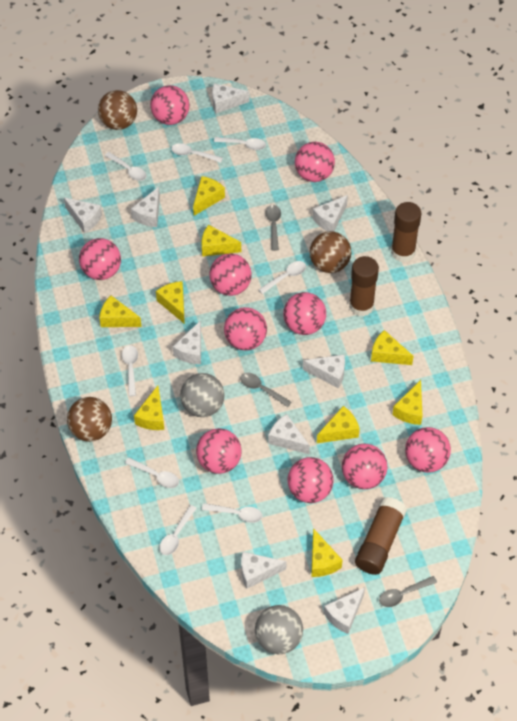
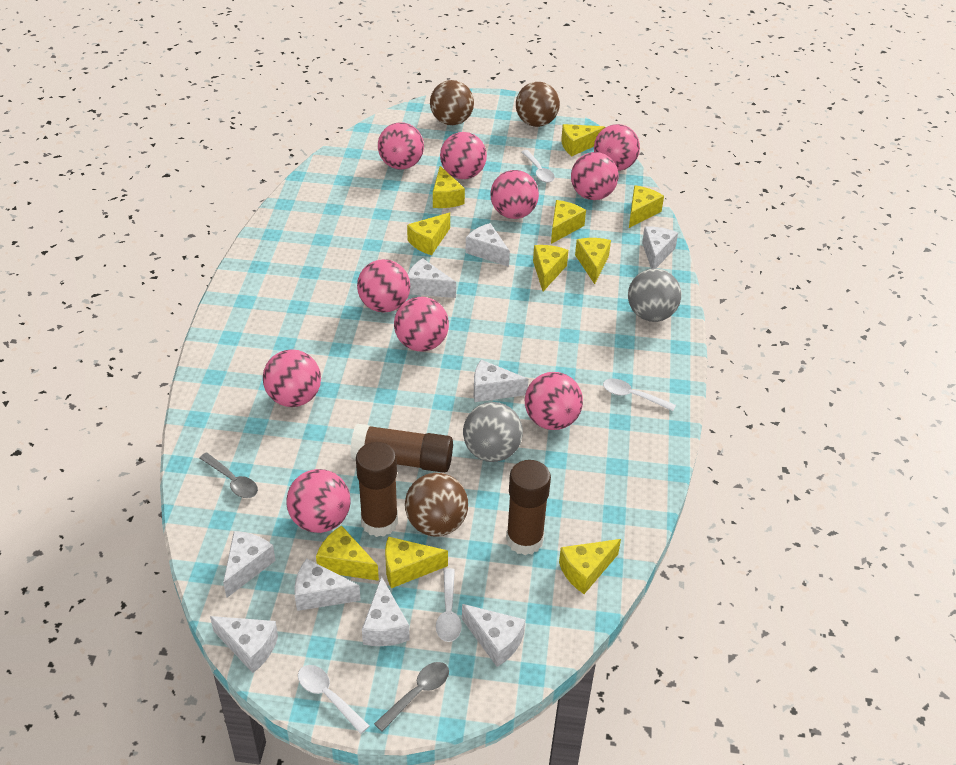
grey spoon: [240,373,291,407] [266,205,281,251] [379,576,437,607] = 3 -> [199,452,258,498] [374,662,449,732] = 2
white spoon: [105,152,147,181] [122,345,138,396] [125,457,179,488] [159,505,197,555] [171,143,223,163] [202,503,262,523] [214,137,266,150] [258,261,306,294] = 8 -> [298,665,369,734] [436,568,462,642] [522,150,555,183] [603,378,676,411] = 4
yellow cheese: [99,296,142,327] [134,386,164,430] [156,281,185,324] [193,176,225,216] [201,225,241,257] [311,528,342,577] [317,406,360,443] [371,330,414,365] [392,380,423,425] = 9 -> [316,525,379,581] [385,537,448,588] [407,212,450,255] [433,166,465,208] [533,245,568,291] [551,200,586,244] [559,539,621,594] [561,124,606,156] [575,238,611,284] [629,185,664,228] = 10

